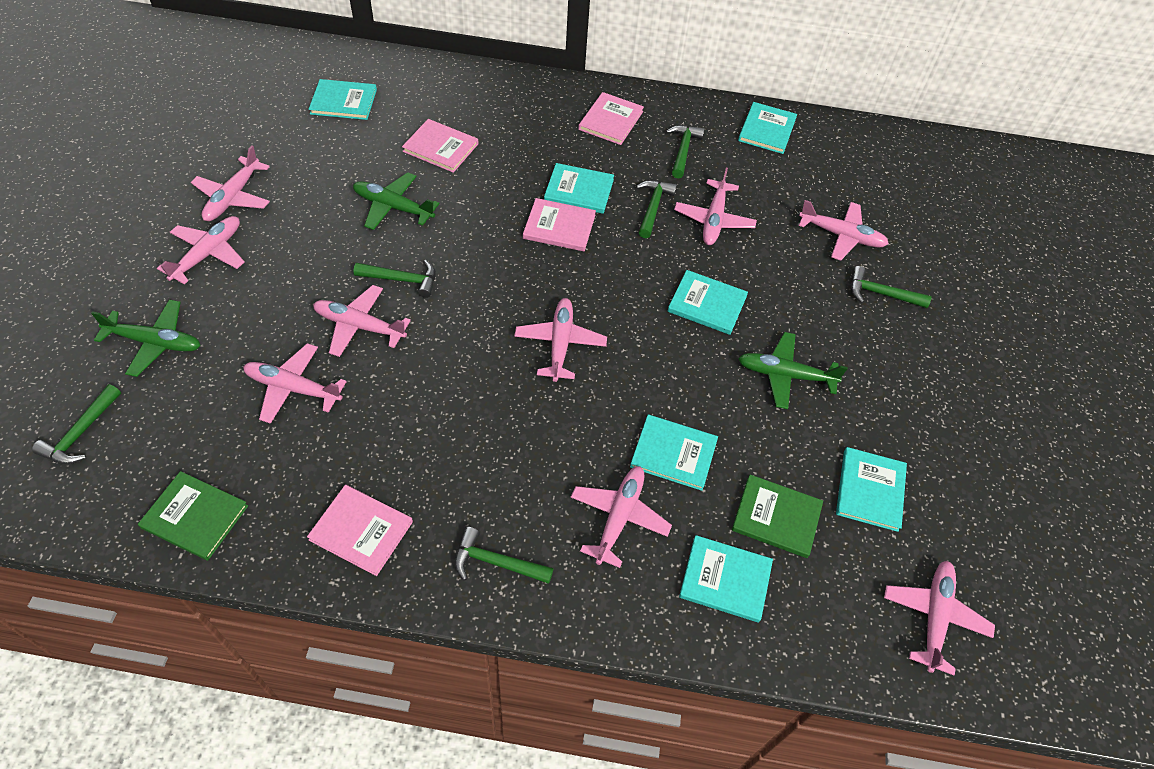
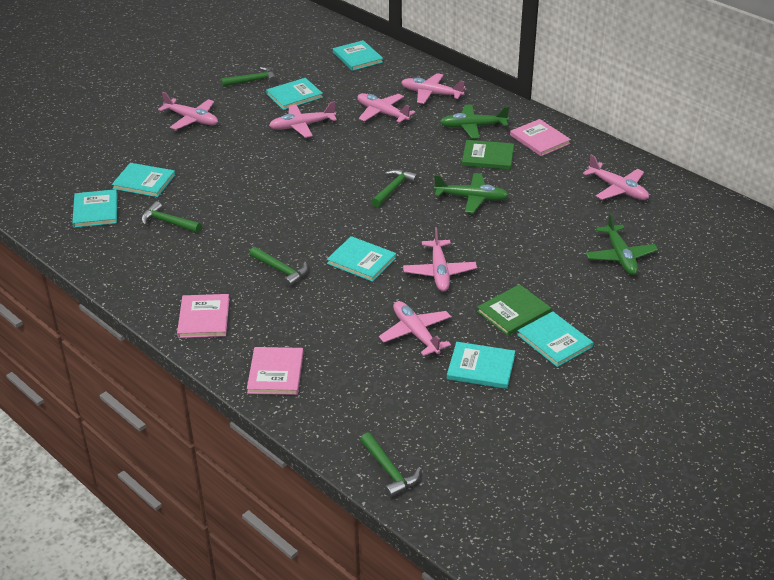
green hammer: [32,384,121,464] [354,259,436,298] [455,527,554,584] [636,180,677,238] [666,125,705,179] [851,266,932,308] = 6 -> [141,201,202,233] [221,67,277,87] [249,247,308,287] [360,432,421,498] [371,169,418,207] = 5
pink book: [307,485,413,576] [402,119,479,173] [523,198,596,251] [578,92,644,145] = 4 -> [177,294,229,338] [247,347,303,395] [510,119,571,156] = 3
pink plane: [157,216,245,285] [191,145,270,221] [243,343,347,424] [313,285,411,357] [514,298,607,382] [571,466,672,568] [674,168,757,245] [799,200,889,261] [884,561,995,675] = 9 -> [158,92,218,130] [269,101,337,138] [357,93,415,123] [379,301,451,356] [401,73,465,104] [403,227,477,292] [583,155,649,200] = 7

